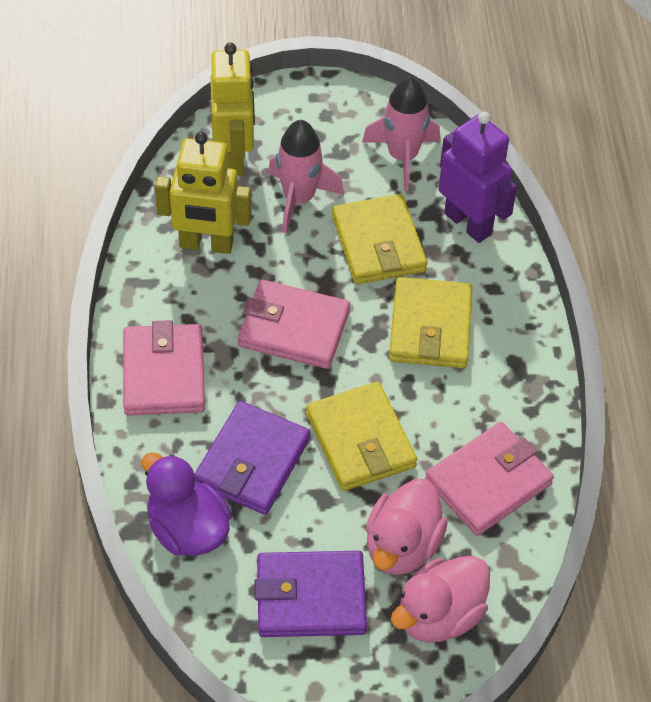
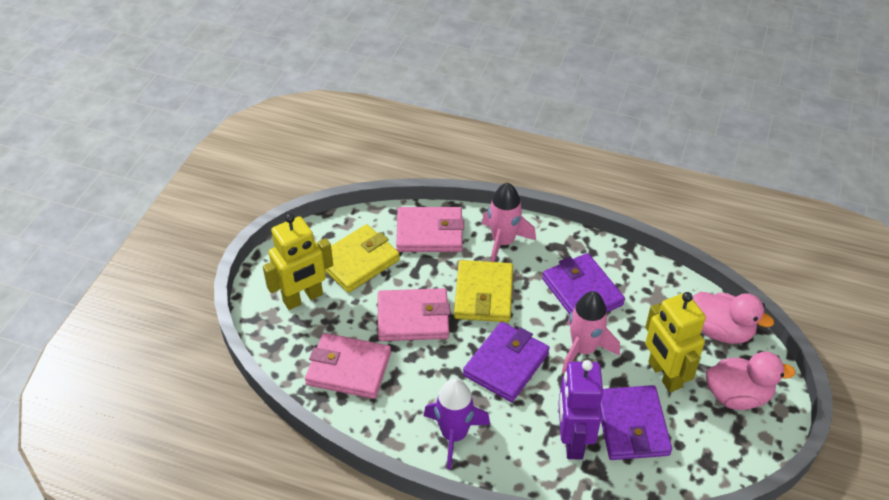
purple duck: [142,452,232,556] = 1 -> none = 0
purple rocket: none = 0 -> [424,378,490,470] = 1
purple wallet: [194,401,310,515] [254,551,367,637] = 2 -> [463,322,550,402] [542,253,625,314] [600,385,672,460] = 3
yellow wallet: [306,382,417,491] [332,194,427,284] [389,277,472,368] = 3 -> [325,224,400,293] [454,260,513,322] = 2

